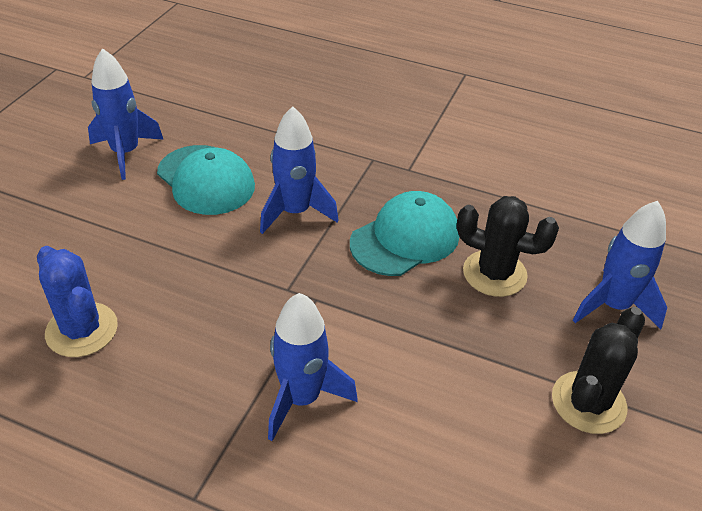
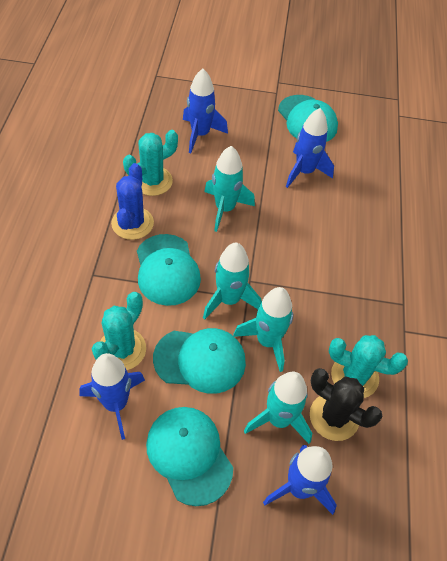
black cactus: [457,196,559,297] [552,307,645,434] = 2 -> [310,368,382,441] = 1
turquoise cactus: none = 0 -> [92,292,146,370] [123,130,178,196] [329,335,408,398] = 3
turquoise cap: [157,145,255,215] [350,191,459,276] = 2 -> [137,234,201,306] [146,407,233,506] [153,328,246,394] [278,95,338,142] = 4
turquoise rocket: none = 0 -> [203,243,261,320] [204,146,255,232] [233,287,293,372] [244,372,312,444] = 4

